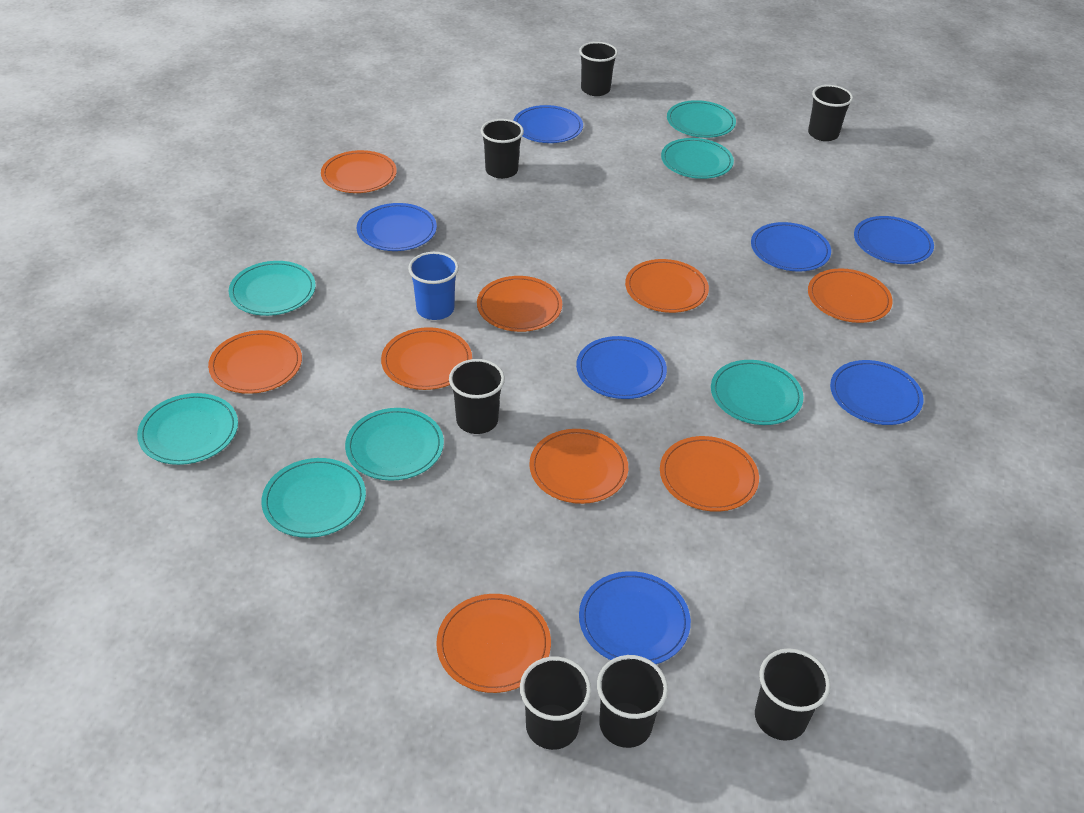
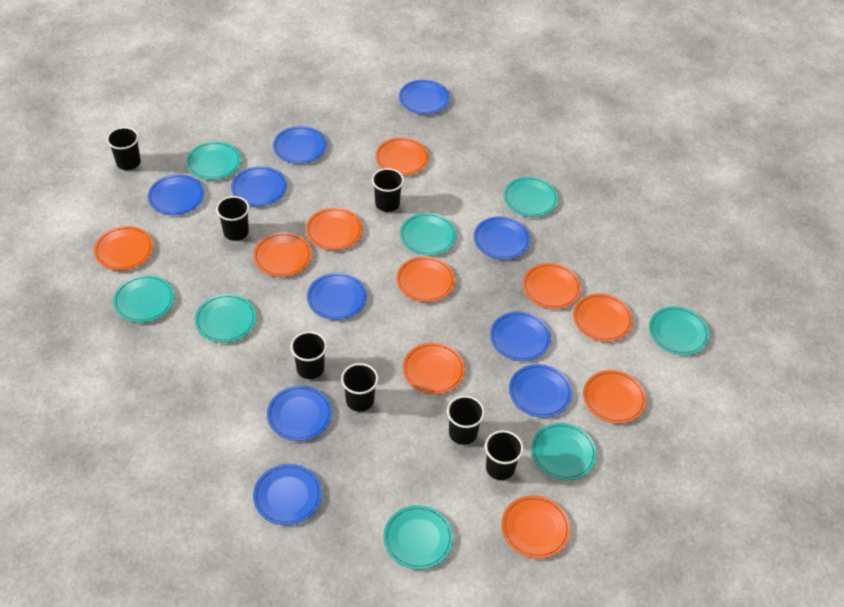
blue cup: [408,252,459,320] = 1 -> none = 0
blue plate: [357,203,437,251] [513,105,583,143] [576,336,667,399] [579,571,691,664] [751,222,831,272] [830,360,924,425] [854,216,934,264] = 7 -> [148,174,204,215] [231,166,287,207] [253,464,322,525] [267,385,332,441] [273,126,327,164] [307,273,367,320] [399,80,450,114] [474,216,530,260] [490,312,551,361] [509,364,572,417] = 10
orange plate: [208,330,302,394] [321,150,397,193] [381,327,472,390] [436,594,551,693] [477,276,562,332] [529,429,628,504] [625,259,709,313] [660,436,759,512] [808,268,893,323] = 9 -> [94,226,153,271] [253,232,312,277] [306,207,363,250] [375,137,429,176] [396,256,455,302] [403,342,465,394] [501,495,570,559] [522,263,581,309] [573,294,633,342] [583,370,647,424] = 10
turquoise plate: [137,393,238,465] [229,261,316,316] [261,458,366,538] [345,408,444,481] [661,138,734,179] [667,100,736,138] [711,360,804,425] = 7 -> [113,275,174,323] [186,141,241,180] [195,294,256,343] [384,505,453,570] [400,213,457,256] [503,177,558,217] [531,423,597,480] [649,306,710,355] = 8

